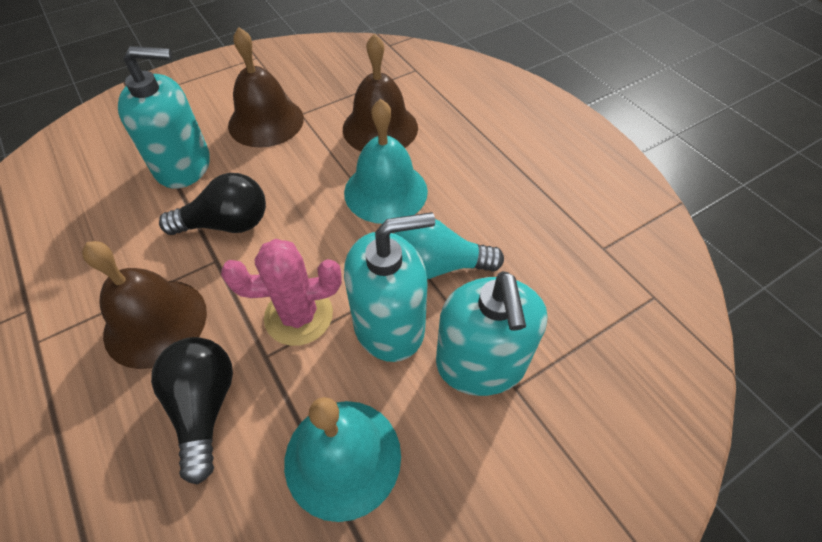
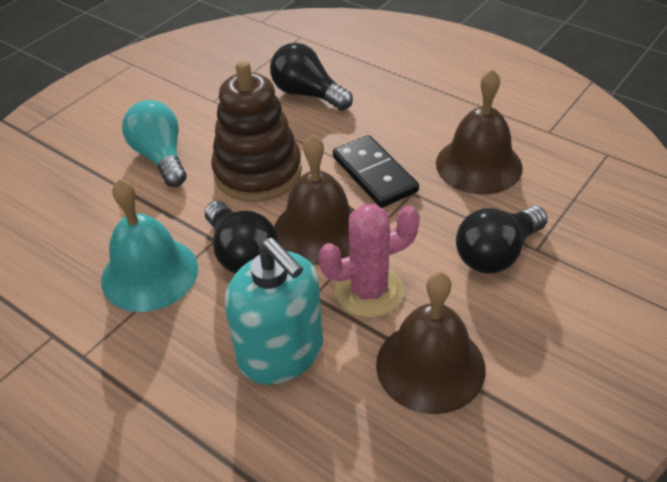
black domino: none = 0 -> [333,135,419,208] = 1
black light bulb: [151,337,233,485] [159,173,266,235] = 2 -> [205,201,278,274] [270,43,353,110] [456,206,548,273] = 3
brown stacking toy: none = 0 -> [211,60,302,202] = 1
turquoise bell: [284,397,401,522] [344,99,428,224] = 2 -> [101,179,198,312] = 1
turquoise soap dispenser: [118,46,210,189] [344,212,435,362] [436,271,547,396] = 3 -> [225,238,323,385] = 1

